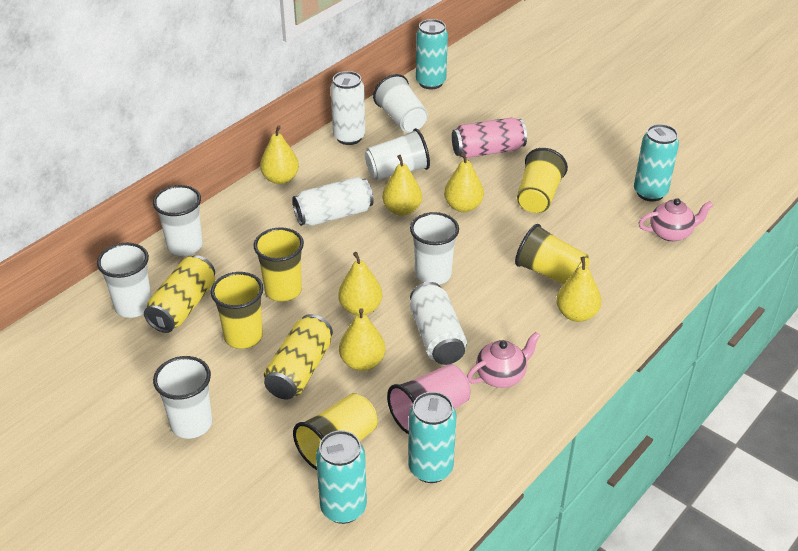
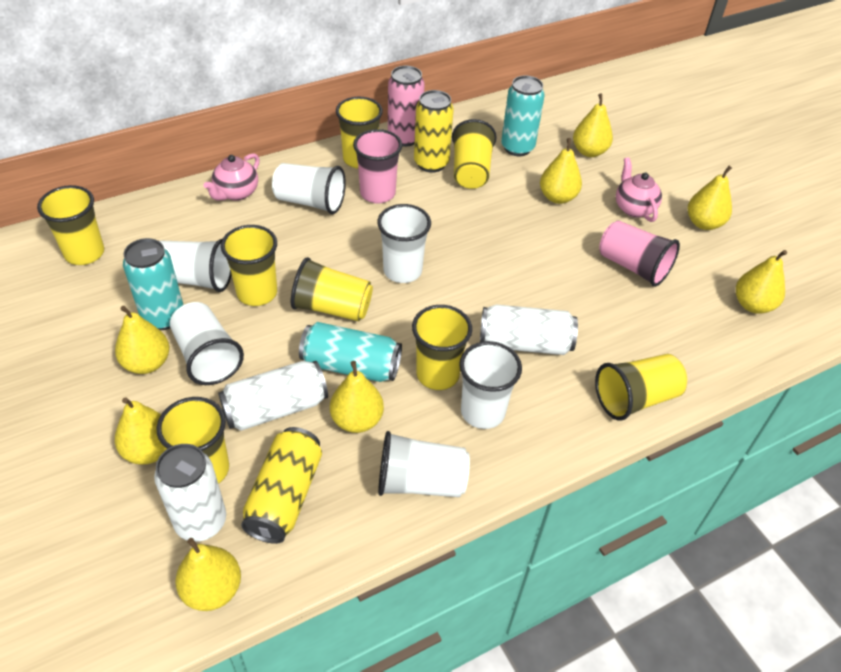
pink cup: [387,364,471,434] = 1 -> [353,129,402,204] [599,220,680,287] = 2
turquoise can: [316,430,367,524] [408,392,456,483] [416,19,448,89] [634,124,679,201] = 4 -> [123,238,183,330] [299,322,402,382] [501,75,545,156] = 3
yellow cup: [211,272,264,349] [254,227,304,302] [293,393,378,470] [515,224,590,284] [517,148,568,213] = 5 -> [37,185,104,265] [156,397,229,484] [221,225,277,306] [291,257,373,321] [336,97,383,169] [412,305,472,390] [452,119,497,189] [595,354,687,421] = 8
yellow pear: [260,125,299,184] [338,252,382,315] [339,308,386,371] [382,155,422,216] [444,153,484,212] [556,257,601,322] = 6 -> [115,306,169,374] [115,397,167,465] [175,538,241,611] [330,361,384,433] [540,138,582,204] [573,94,613,157] [688,166,732,230] [736,250,787,314] = 8

